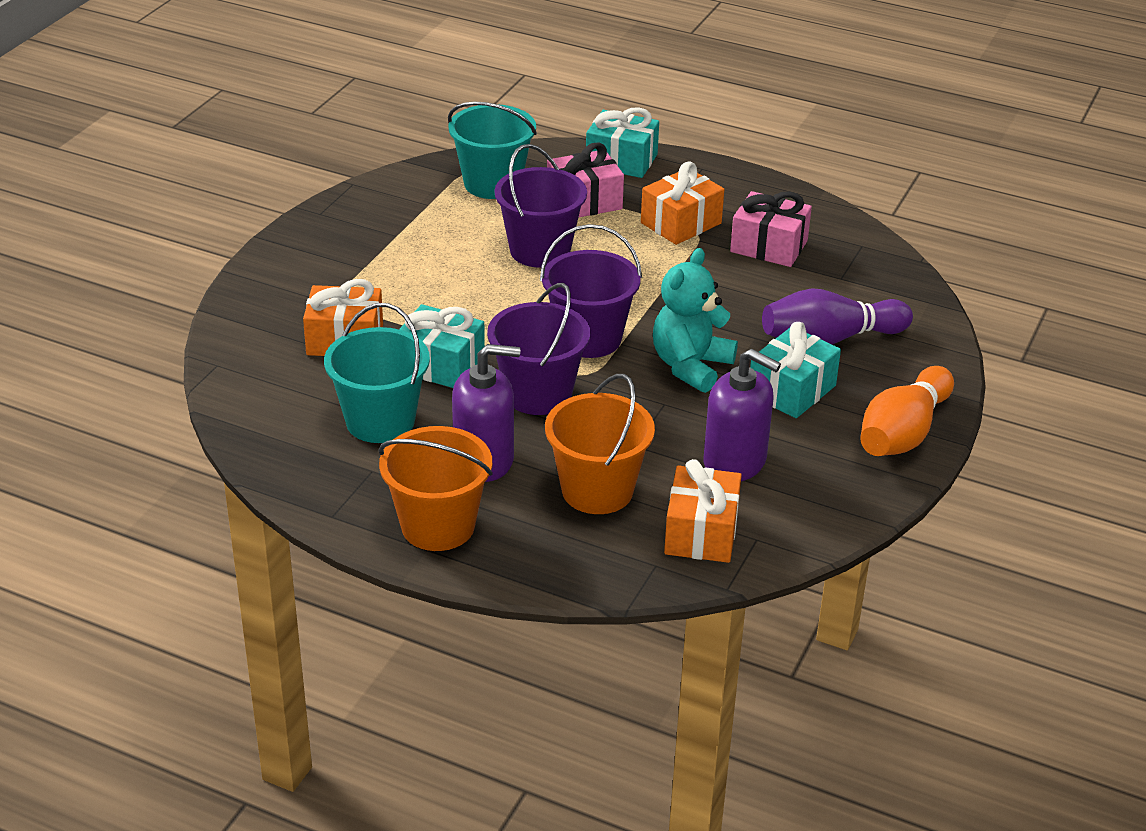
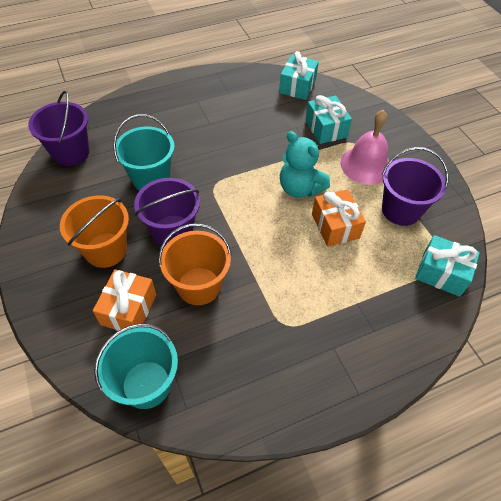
orange bowling pin: [860,366,954,456] = 1 -> none = 0
orange gift: [303,279,383,356] [641,161,724,245] [664,459,742,563] = 3 -> [93,269,156,331] [312,189,366,247] = 2
pink bell: none = 0 -> [340,110,389,185] = 1
pink gift: [547,142,624,218] [730,191,812,267] = 2 -> none = 0
purple bowling pin: [762,288,913,345] = 1 -> none = 0
purple soap dispenser: [452,344,521,482] [703,349,781,481] = 2 -> none = 0

